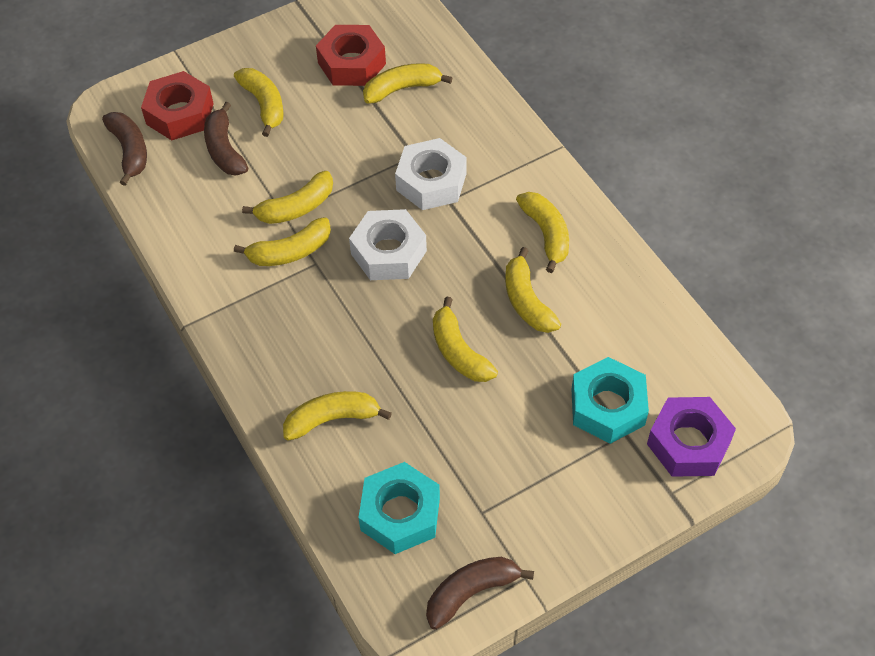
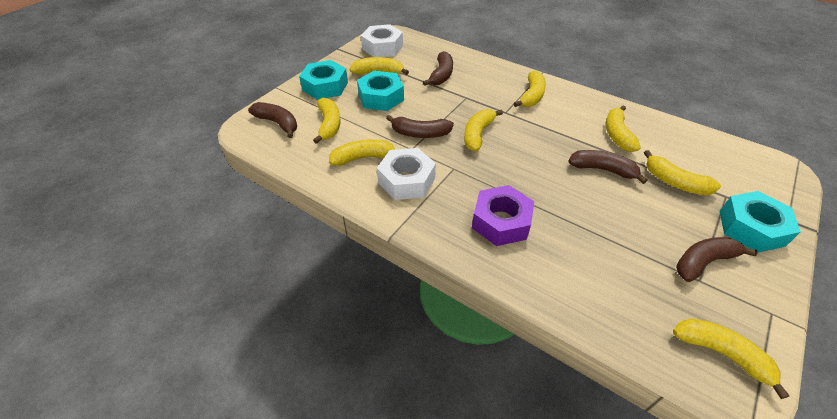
brown banana: [102,112,147,186] [204,102,248,176] [426,557,534,630] = 3 -> [248,102,297,138] [386,115,454,138] [423,51,453,86] [568,150,648,184] [676,237,758,282] = 5
red nut: [141,71,214,140] [316,25,386,86] = 2 -> none = 0
turquoise nut: [358,462,440,554] [571,357,649,444] = 2 -> [299,60,348,100] [357,71,404,111] [720,191,801,253] = 3

